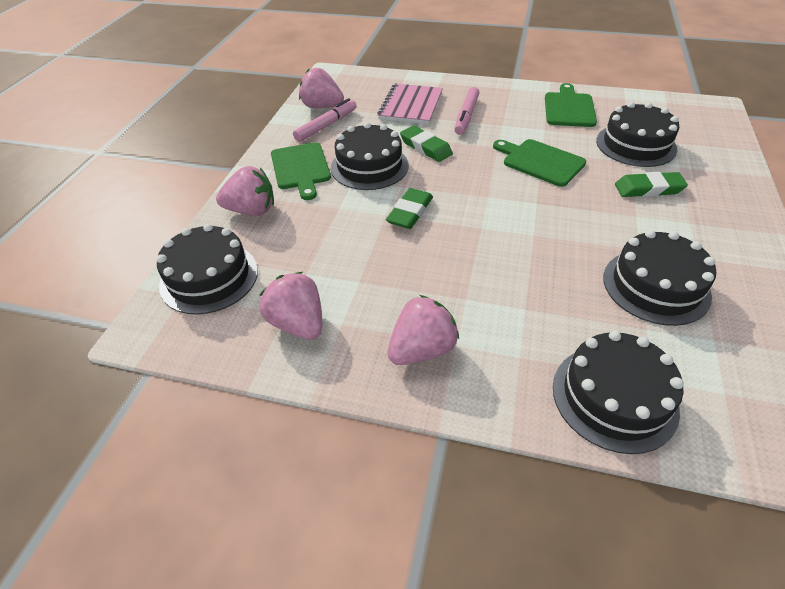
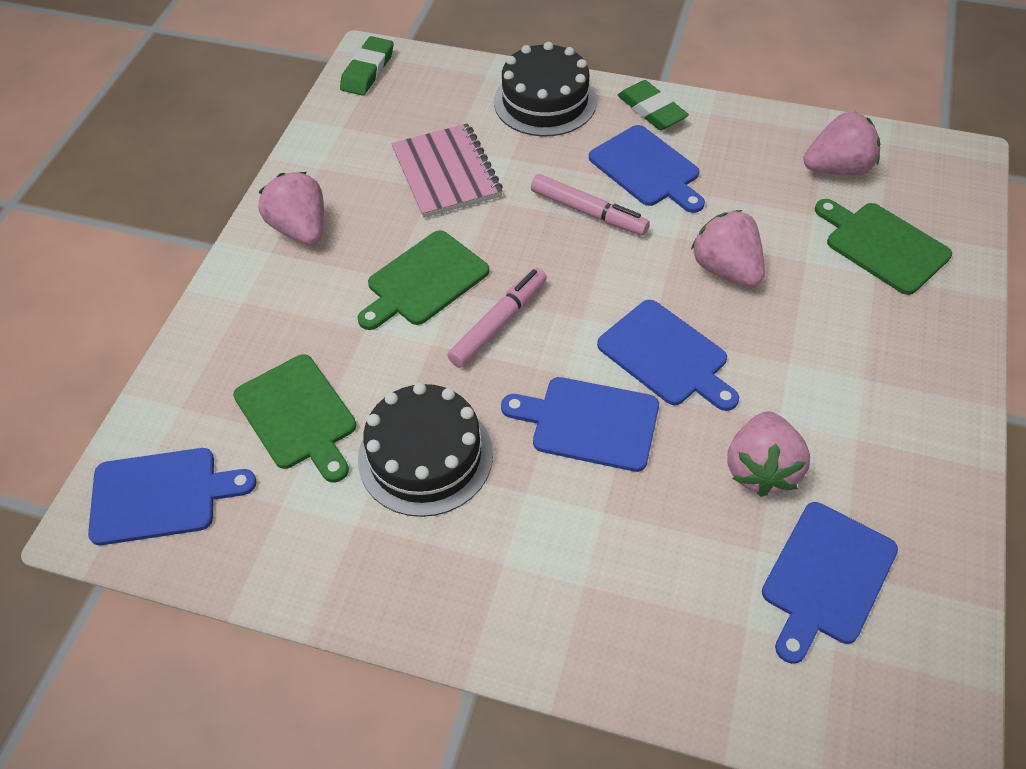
black cake: [156,224,258,315] [331,122,409,190] [553,331,684,454] [596,102,679,167] [603,230,716,326] = 5 -> [358,383,493,517] [494,42,597,136] = 2
blue cutting board: none = 0 -> [88,448,257,545] [501,377,659,472] [589,125,705,213] [597,300,739,411] [762,502,898,664] = 5
green eraser: [386,188,433,229] [400,126,453,162] [615,172,688,197] = 3 -> [340,36,394,96] [618,80,689,130] = 2

